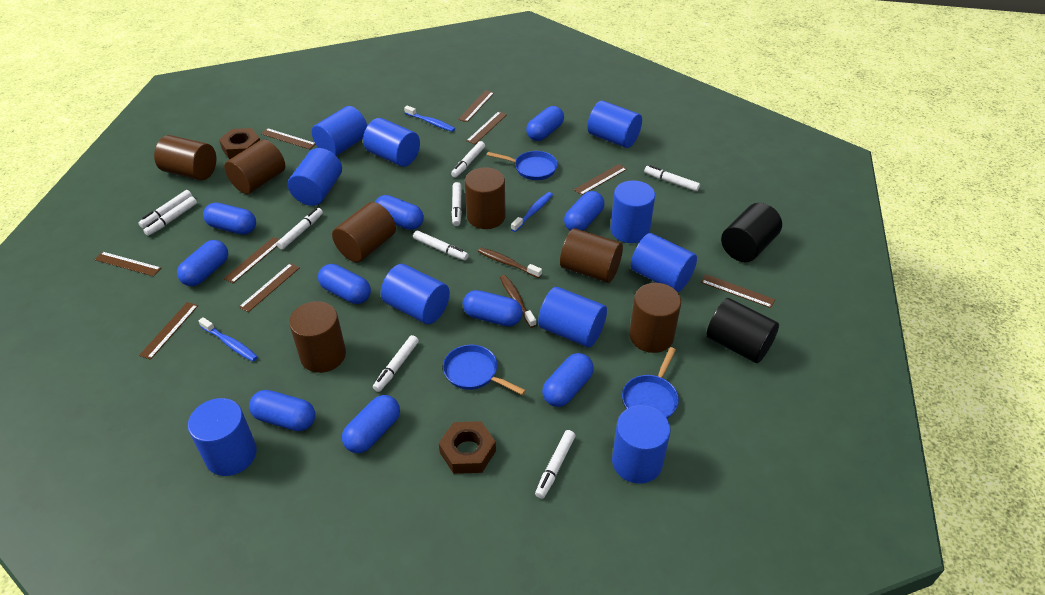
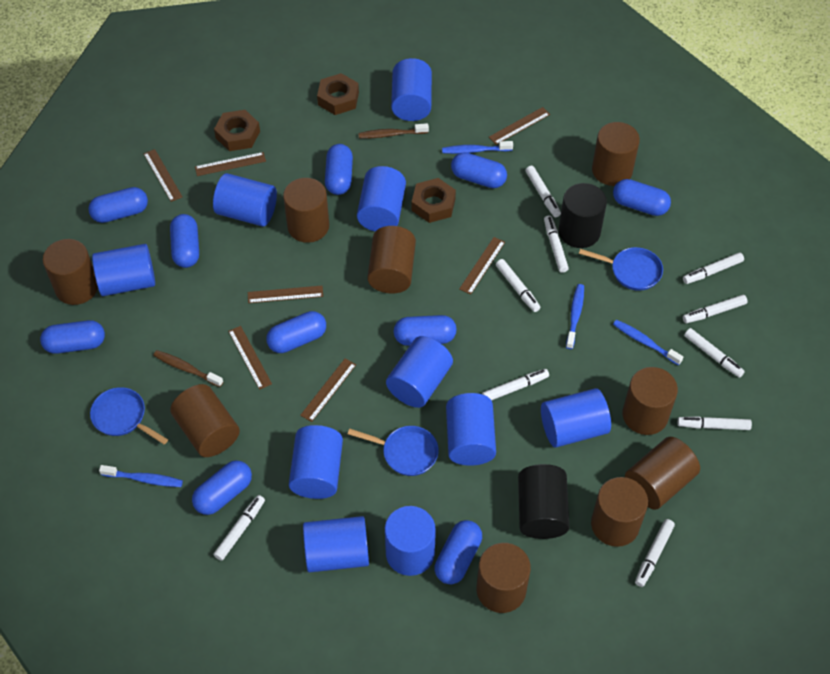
blue toothbrush: [199,317,258,361] [404,105,455,132] [511,192,553,232] = 3 -> [99,465,183,487] [442,141,513,154] [566,284,584,349] [613,320,683,365] = 4
brown cylinder: [154,135,216,180] [224,139,285,194] [289,301,346,373] [332,202,396,262] [465,167,506,229] [560,228,623,283] [629,283,681,353] = 7 -> [43,239,98,305] [170,384,240,457] [283,178,329,243] [367,226,416,294] [477,543,531,613] [591,477,648,547] [592,122,640,186] [622,367,678,435] [625,437,700,510] = 9
brown nut: [219,128,260,160] [439,421,496,474] = 2 -> [214,110,260,151] [317,73,359,115] [412,178,456,223] = 3
brown ruler: [94,252,161,276] [139,302,198,360] [224,237,279,283] [239,263,299,312] [261,128,316,149] [458,90,494,122] [466,111,507,144] [574,164,627,195] [701,274,775,308] = 9 -> [144,149,182,202] [195,152,266,176] [228,326,272,390] [248,286,323,303] [300,358,356,422] [459,237,505,295] [489,107,550,145] = 7
white marker: [138,190,192,228] [143,196,197,236] [276,208,323,249] [373,335,419,392] [413,230,468,260] [451,141,485,178] [452,182,462,226] [535,430,575,499] [644,165,700,191] = 9 -> [214,495,265,561] [482,369,549,400] [496,259,541,312] [525,166,561,217] [544,215,569,273] [635,519,675,587] [677,416,752,430] [683,252,744,284] [683,295,748,323] [684,328,745,378] = 10

